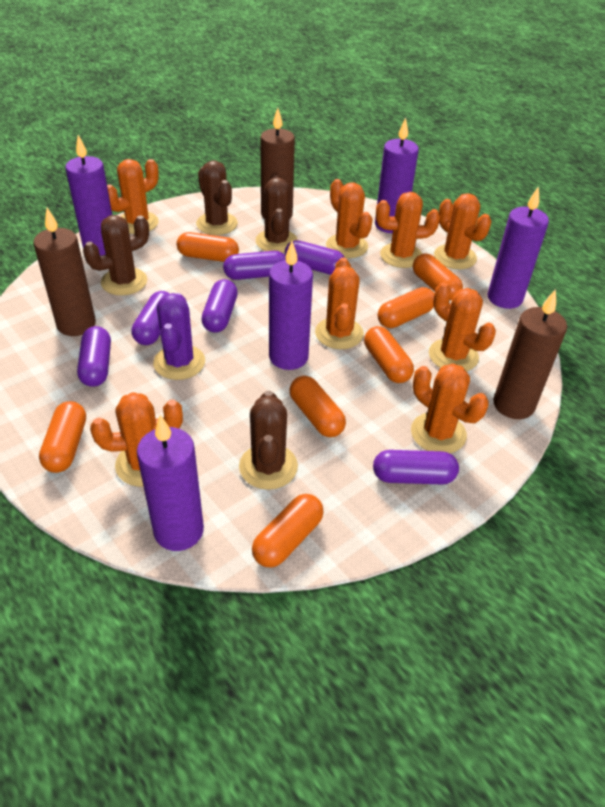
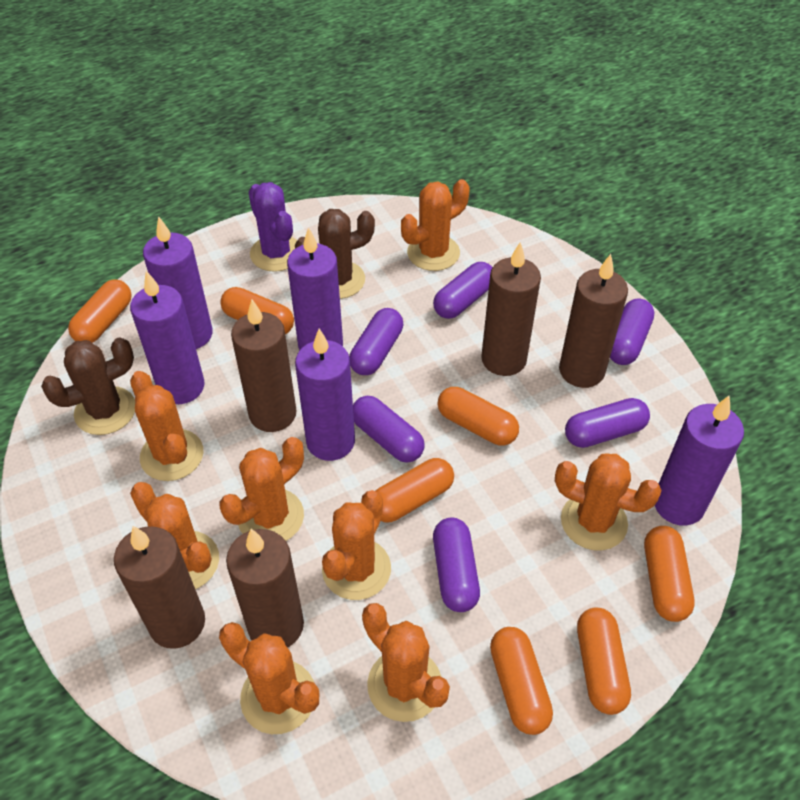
brown cactus: [83,215,149,295] [196,161,238,235] [239,391,298,490] [256,173,298,253] = 4 -> [41,337,135,435] [295,209,375,299] = 2
brown candle: [33,208,96,336] [260,108,295,219] [493,289,567,419] = 3 -> [114,526,205,649] [226,529,304,648] [231,299,297,432] [481,242,541,376] [559,254,628,388] = 5

